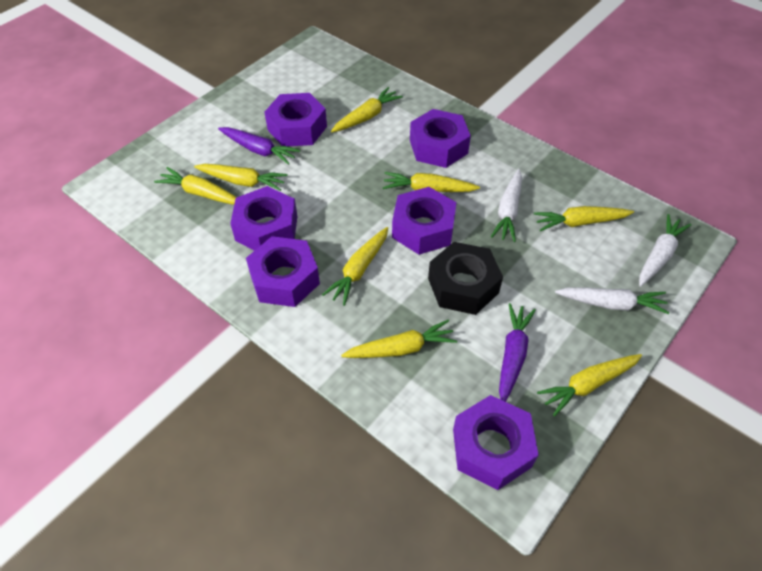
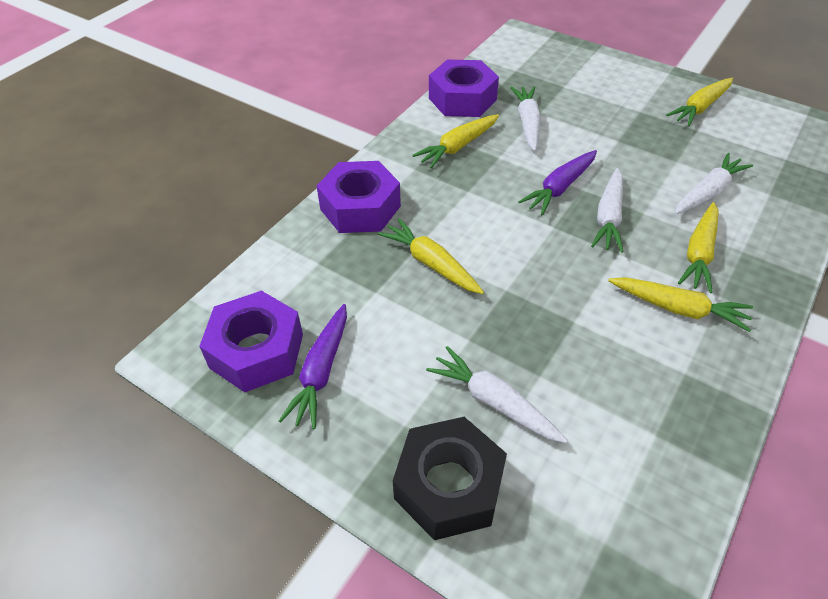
purple nut: [230,186,298,251] [246,236,320,307] [264,93,327,146] [392,187,457,255] [410,109,471,168] [453,395,538,490] = 6 -> [199,290,303,392] [317,161,401,233] [429,60,499,117] = 3
white carrot: [491,169,522,242] [555,287,669,314] [639,214,692,287] = 3 -> [426,346,568,443] [511,86,541,151] [591,168,624,253] [675,153,753,214] = 4
yellow carrot: [154,167,237,205] [194,164,287,191] [322,227,388,306] [331,87,403,132] [341,320,457,358] [383,172,480,192] [534,206,634,231] [537,354,642,416] = 8 -> [378,218,484,294] [412,114,499,169] [608,277,753,332] [666,78,733,126] [678,202,719,293] = 5

